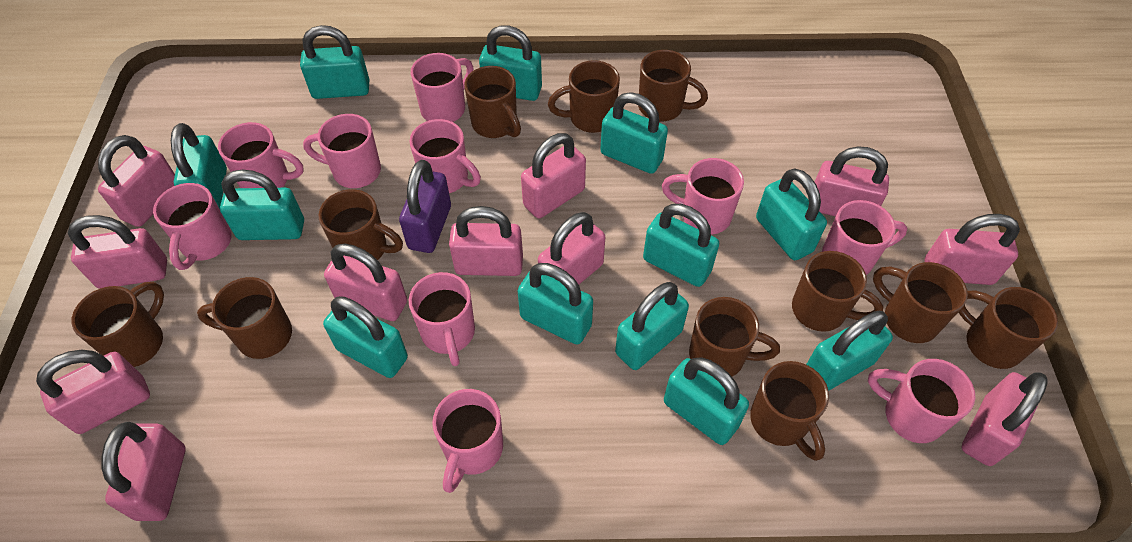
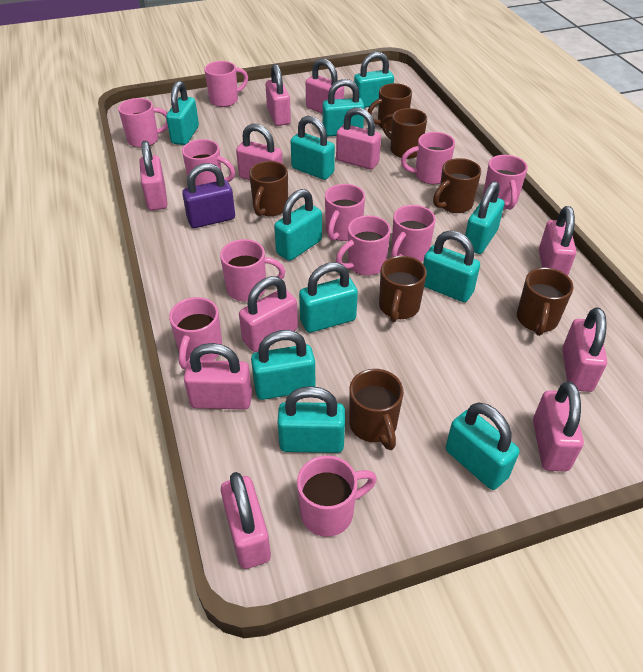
brown mug: [71,282,164,367] [197,277,292,359] [319,189,403,260] [464,66,521,138] [548,60,620,133] [638,50,708,121] [689,297,780,376] [750,361,829,461] [792,251,884,332] [873,262,968,343] [958,287,1058,369] = 11 -> [249,161,288,216] [349,369,404,450] [368,83,412,131] [379,256,427,322] [382,108,427,159] [433,158,481,213] [517,267,574,336] = 7
pink mug: [153,183,232,270] [218,122,304,188] [303,114,381,188] [409,272,475,366] [410,119,481,193] [411,53,473,122] [432,389,503,493] [662,158,744,235] [822,200,907,275] [868,359,975,443] = 10 -> [118,98,168,148] [169,297,222,369] [182,139,235,186] [204,61,248,107] [220,239,285,301] [297,455,377,537] [325,184,365,241] [336,215,391,276] [391,205,436,262] [401,132,455,184] [483,155,528,210] = 11
turquoise padlock: [171,123,227,209] [220,169,304,240] [300,25,369,99] [323,296,408,378] [479,25,542,101] [518,263,593,345] [600,92,668,174] [615,282,689,370] [643,204,719,287] [664,357,749,445] [756,168,827,260] [806,311,893,391] = 12 -> [166,81,199,145] [251,330,315,400] [274,189,322,261] [277,386,345,453] [291,116,335,180] [299,262,358,333] [322,79,364,136] [354,52,394,108] [423,231,480,302] [446,403,519,490] [463,181,504,254] = 11

